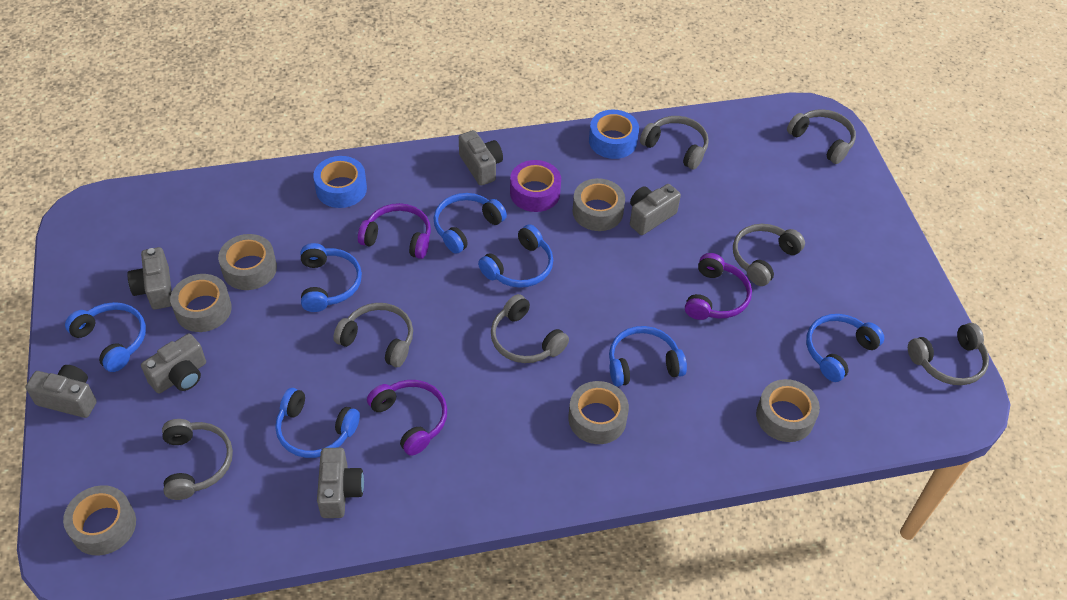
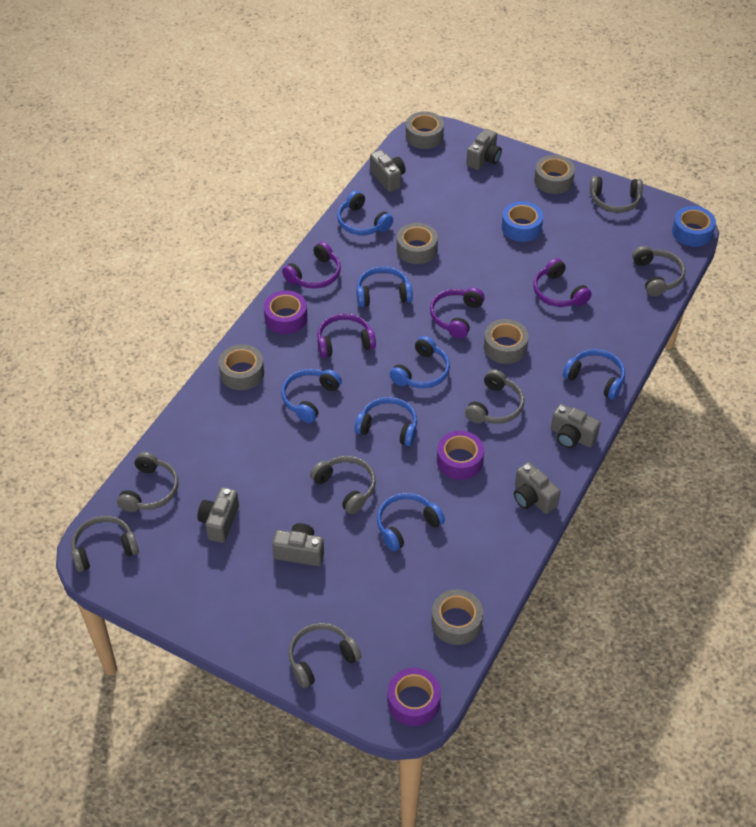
purple headphones: [358,203,431,259] [367,380,447,456] [685,253,752,320] = 3 -> [282,242,341,289] [317,313,376,358] [430,287,485,338] [533,258,592,307] = 4
purple tape: [510,160,561,212] = 1 -> [264,290,307,334] [387,668,441,726] [437,431,484,480] = 3

